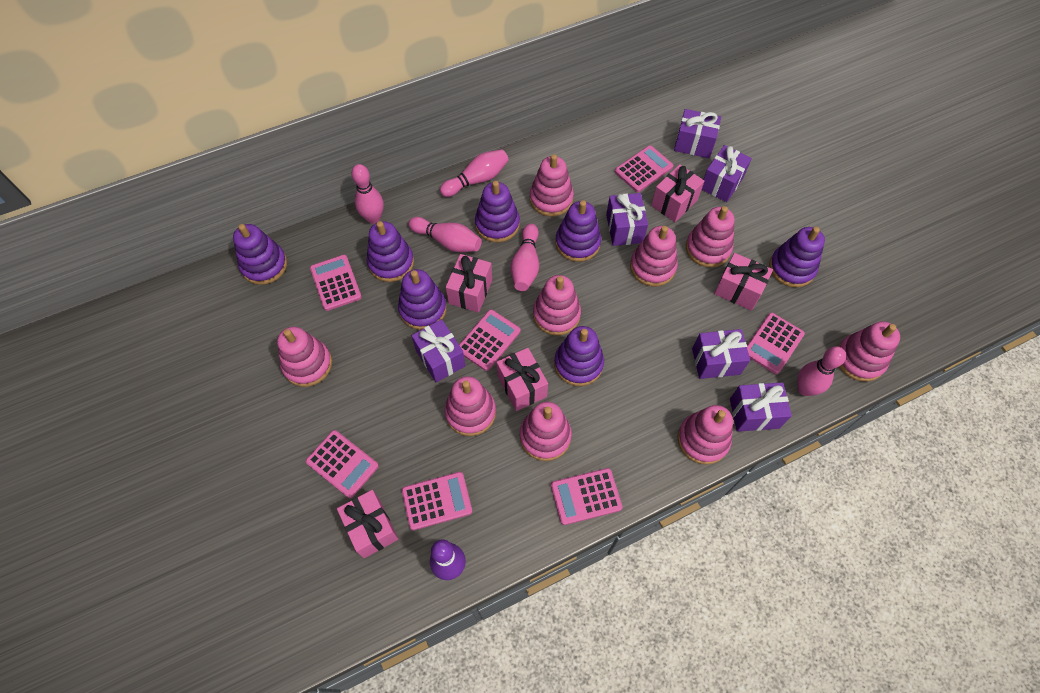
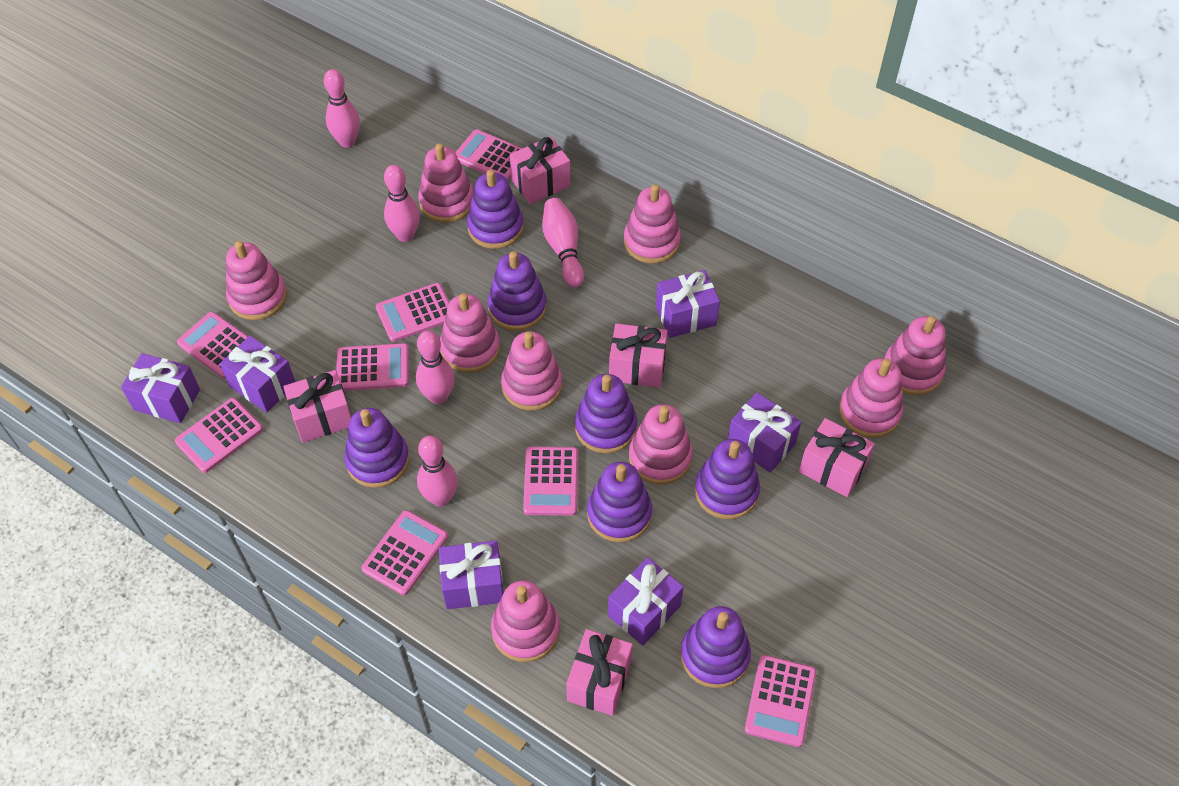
pink calculator: [306,430,379,498] [310,255,362,311] [402,472,472,530] [459,309,521,371] [551,468,623,525] [615,145,673,192] [747,313,805,374] = 7 -> [175,398,263,473] [177,312,248,379] [336,343,409,391] [361,510,448,595] [376,283,449,342] [455,129,522,181] [523,447,578,516] [745,655,816,747] = 8
purple bowling pin: [430,539,466,580] = 1 -> none = 0

